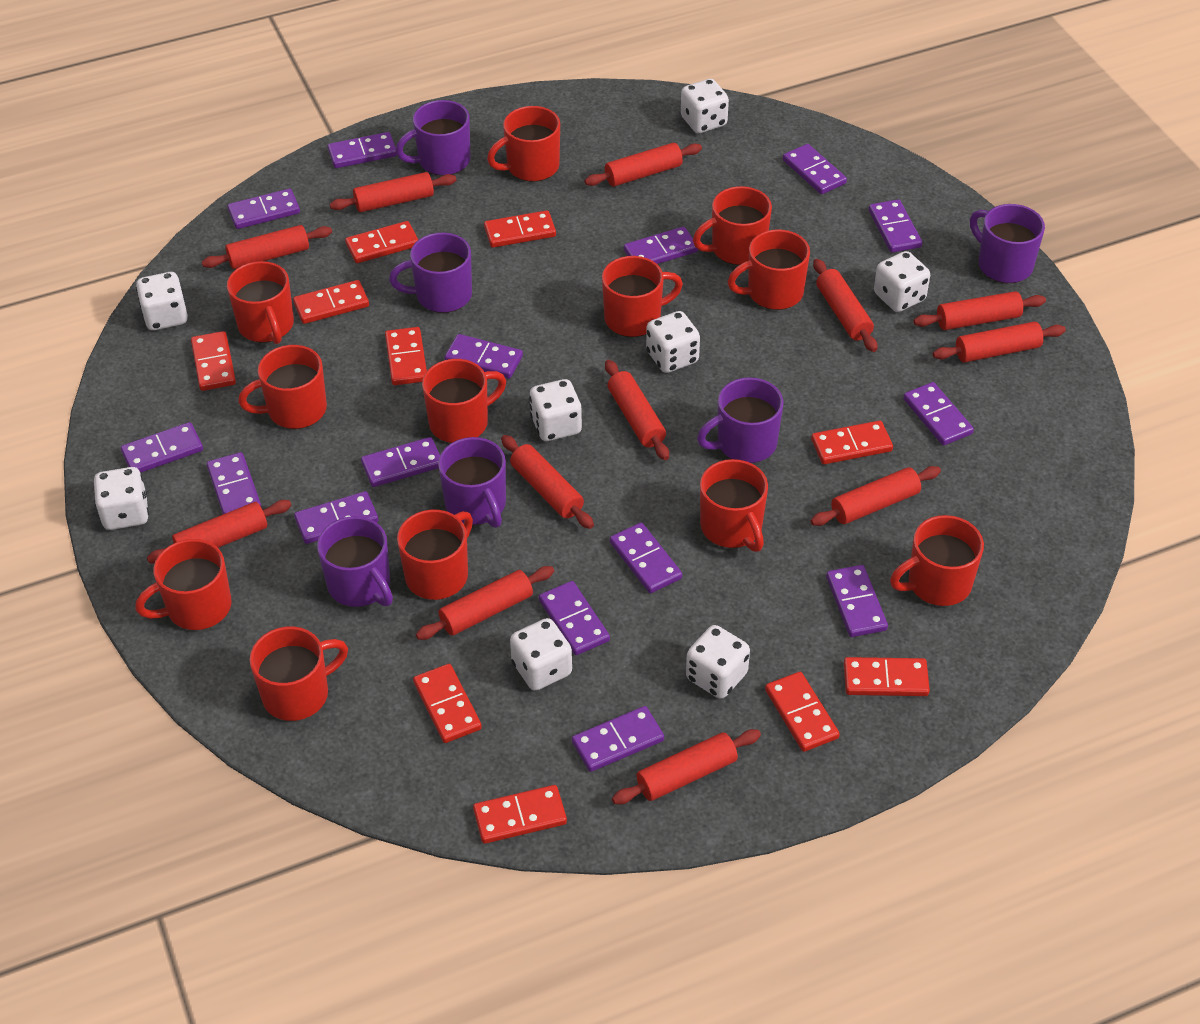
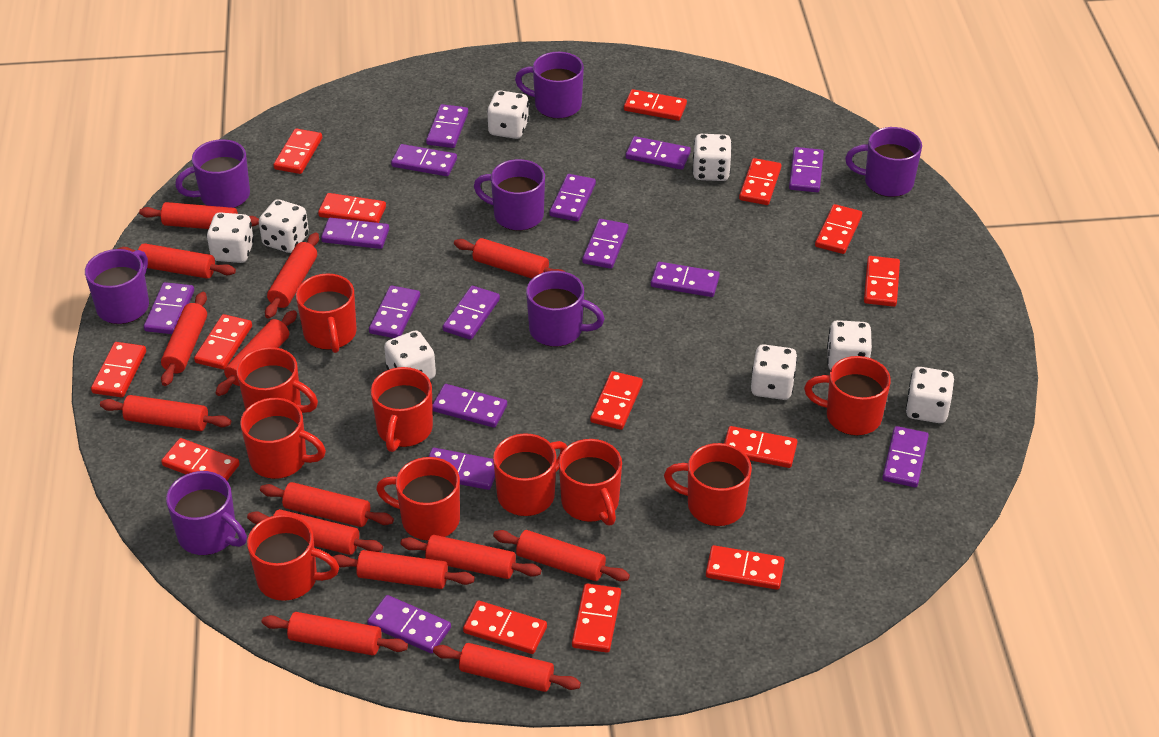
purple mug: [317,516,393,607] [389,233,472,313] [396,100,471,176] [438,437,506,528] [697,377,784,463] [970,204,1045,283] = 6 -> [85,249,149,324] [166,471,247,555] [175,139,250,208] [474,159,545,231] [515,52,584,119] [526,271,605,347] [845,127,922,197] = 7
red domino: [191,331,236,391] [293,280,369,324] [345,221,418,263] [385,327,427,385] [413,664,482,743] [473,785,567,844] [484,210,556,248] [765,672,840,752] [811,420,893,464] [844,657,930,696] = 10 -> [91,342,146,398] [161,438,240,480] [194,314,252,370] [274,128,322,174] [318,193,386,223] [463,601,547,654] [572,583,621,653] [590,371,643,430] [624,89,687,121] [706,545,785,590] [724,426,797,468] [739,158,782,205] [815,204,862,254] [864,256,900,307] = 14
red mug: [135,539,232,630] [227,261,294,344] [238,345,327,429] [250,626,348,721] [397,509,473,600] [422,359,506,443] [487,106,560,182] [602,256,683,337] [693,186,772,265] [700,459,768,552] [728,230,810,310] [890,515,984,606] = 12 -> [237,347,318,413] [240,398,326,479] [247,514,339,601] [296,273,357,353] [371,367,433,452] [376,457,460,541] [493,433,567,516] [559,439,622,526] [664,443,752,526] [804,356,891,436] = 10
red rolling pin: [147,500,292,564] [202,225,332,269] [330,172,456,212] [416,566,554,640] [501,435,594,529] [584,143,702,187] [605,360,669,460] [612,729,761,804] [811,466,941,526] [813,259,877,352] [914,291,1046,330] [933,322,1066,363] = 12 -> [100,395,231,431] [118,243,236,279] [139,202,259,229] [161,292,207,386] [216,310,297,396] [247,509,383,555] [260,482,394,527] [262,612,408,656] [265,232,319,319] [332,550,475,589] [401,535,541,579] [433,643,581,692] [454,238,565,279] [493,530,630,581] = 14

